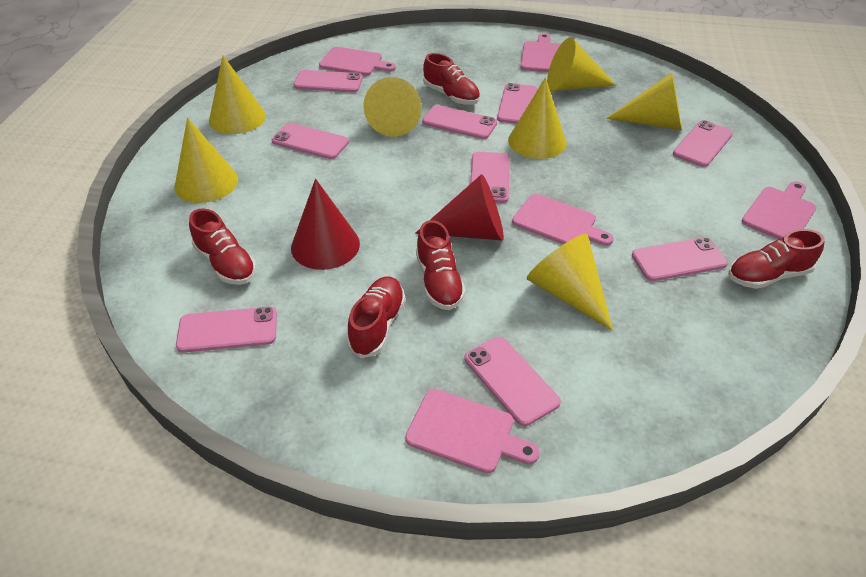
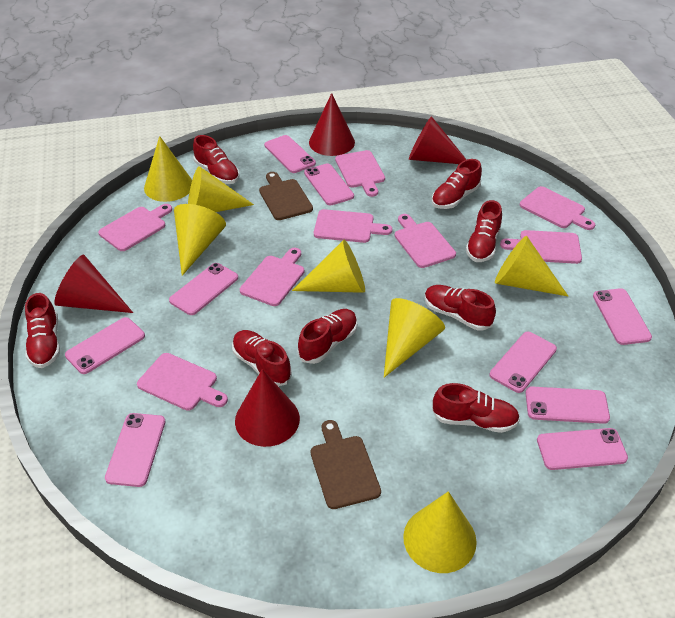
brown cutting board: none = 0 -> [259,172,313,220] [311,420,381,509] = 2
pink cutting board: [319,47,396,76] [405,389,540,474] [512,194,614,246] [521,33,561,72] [742,182,816,239] = 5 -> [98,204,172,251] [137,353,228,411] [240,248,304,306] [314,209,392,243] [335,150,385,197] [395,214,456,268] [500,230,582,264] [520,186,595,230] = 8
red cone: [291,179,360,270] [415,174,504,241] = 2 -> [54,255,133,313] [235,369,300,447] [309,93,355,156] [409,116,467,164] = 4
red shoe: [189,208,256,285] [347,277,405,358] [416,220,466,310] [423,53,480,105] [728,229,825,289] = 5 -> [25,293,60,368] [193,135,240,184] [232,330,292,386] [298,309,357,364] [424,285,496,331] [432,159,482,209] [432,383,520,433] [466,200,502,262] = 8

